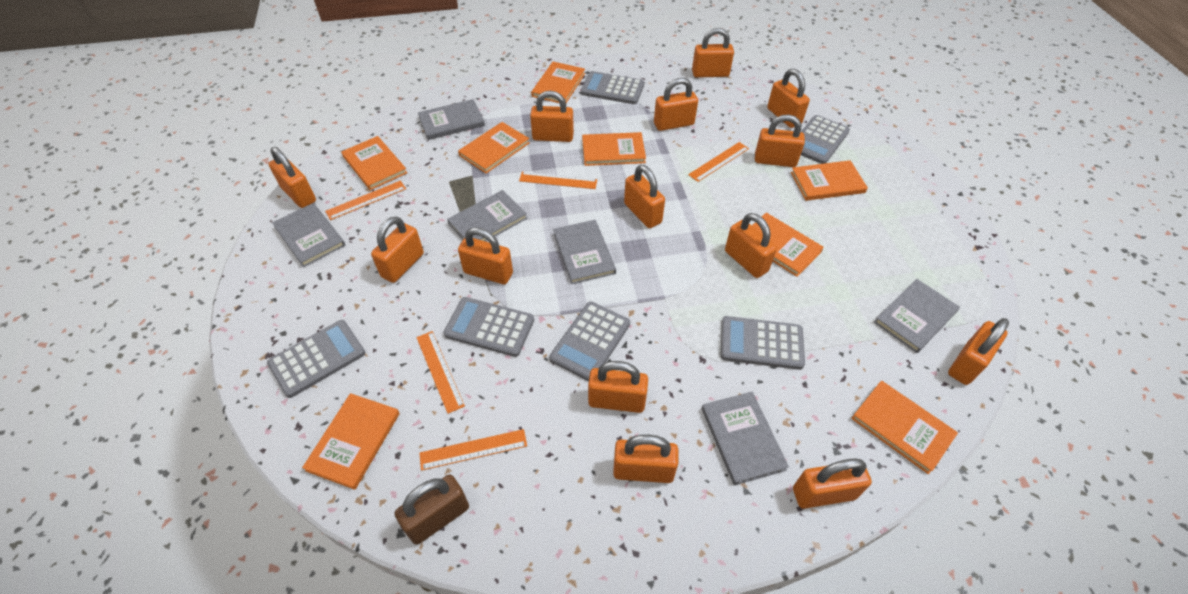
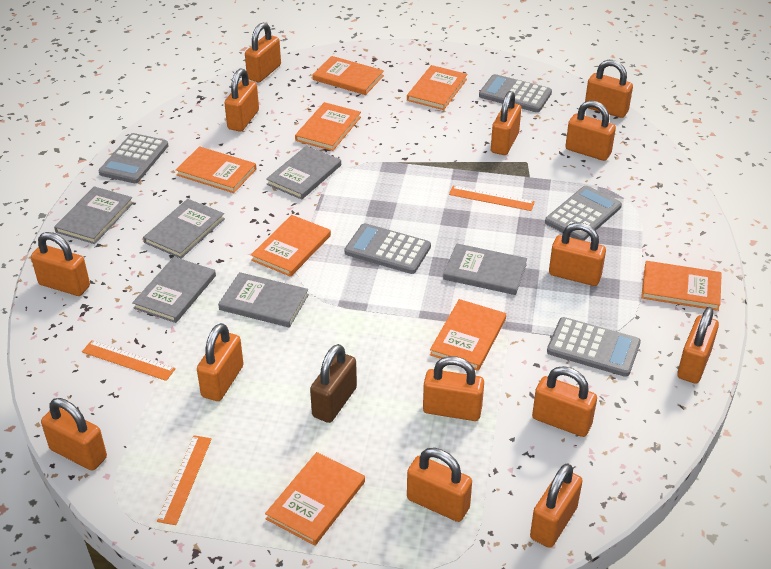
grey calculator: [267,320,365,398] [443,297,534,357] [549,302,630,381] [581,71,644,104] [721,316,805,370] [801,115,850,164] = 6 -> [99,133,168,183] [345,223,431,274] [479,74,552,112] [545,186,622,241] [547,317,641,377] = 5
orange ruler: [325,181,406,220] [416,331,465,414] [419,429,527,471] [519,172,597,189] [688,142,749,182] = 5 -> [82,340,176,381] [157,435,212,525] [449,186,535,211] = 3

